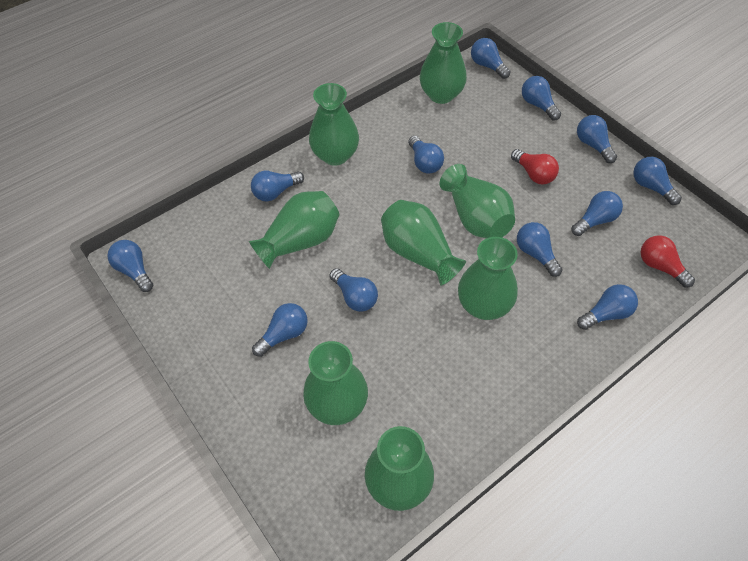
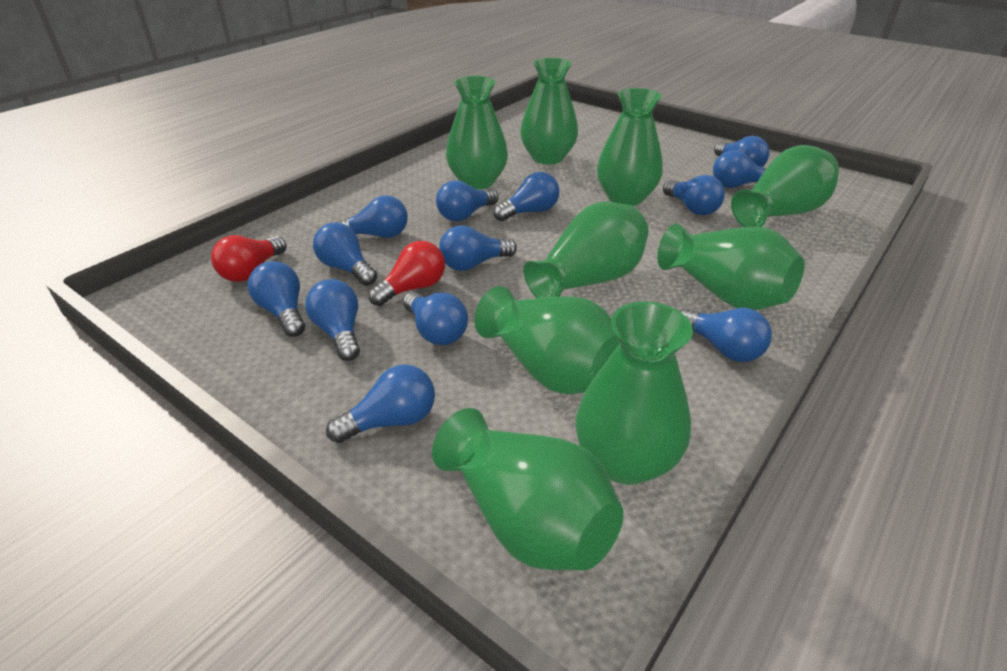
blue light bulb: [107,240,153,292] [251,171,304,201] [252,303,308,357] [329,268,378,312] [408,136,444,174] [471,38,511,79] [517,222,563,277] [522,76,561,120] [571,191,623,236] [577,115,617,163] [577,284,638,330] [633,157,682,205] = 12 -> [248,261,305,337] [305,279,360,361] [313,222,377,286] [326,365,435,443] [335,195,408,238] [403,292,468,345] [436,180,498,221] [439,225,517,271] [494,172,559,221] [663,175,725,215] [680,308,772,362] [713,150,766,188] [714,136,770,167] = 13
green vase: [249,191,339,269] [303,341,368,425] [309,83,359,166] [365,426,434,511] [381,200,466,286] [420,22,467,104] [440,164,515,238] [458,237,518,320] = 8 -> [432,408,624,571] [446,76,508,189] [474,286,620,395] [520,58,578,165] [523,202,649,298] [575,301,693,485] [597,88,663,206] [657,223,804,310] [731,145,839,227] = 9

